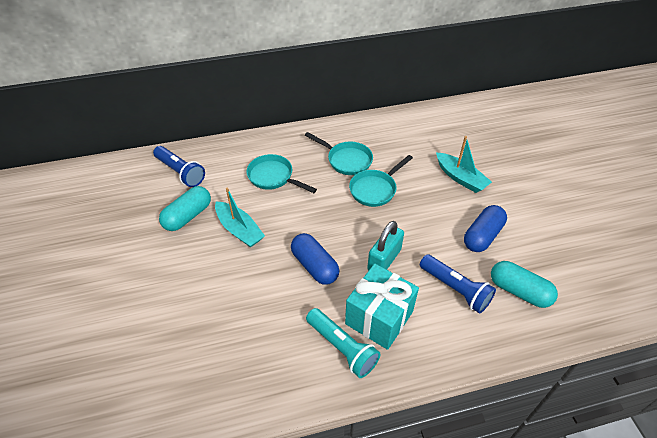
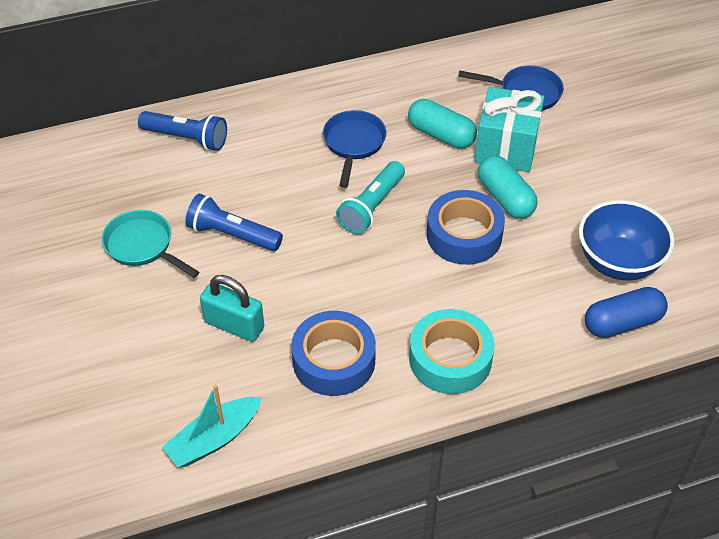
blue bowl: none = 0 -> [579,200,675,280] = 1
blue capsule: [291,233,339,285] [464,205,507,252] = 2 -> [585,287,668,338] = 1
blue pan: none = 0 -> [323,110,386,188] [458,65,564,110] = 2
blue tape: none = 0 -> [291,311,376,396] [427,190,505,265] = 2
turquoise boat: [215,188,265,247] [436,136,492,193] = 2 -> [162,384,262,467] = 1
turquoise pan: [246,154,317,193] [305,132,373,175] [349,155,413,207] = 3 -> [102,210,199,278] = 1
turquoise tape: none = 0 -> [409,309,495,394] = 1

